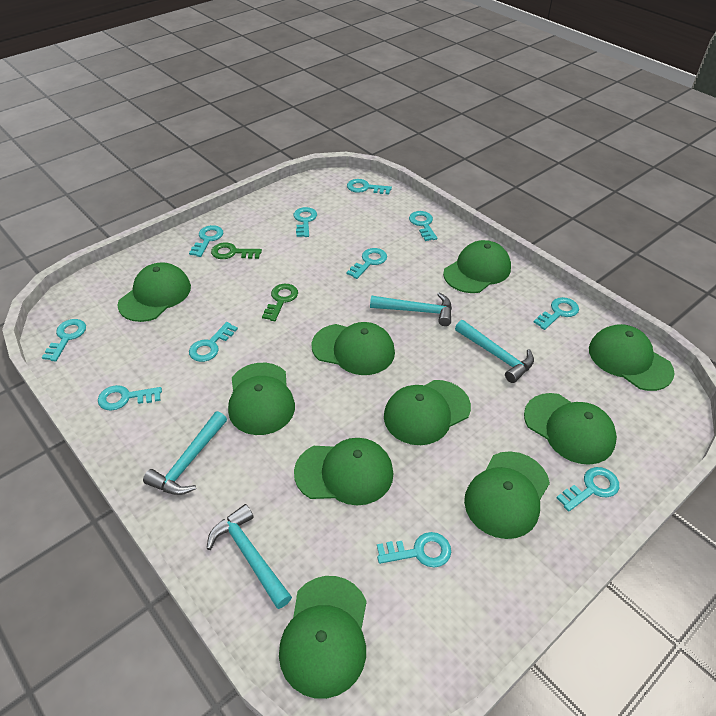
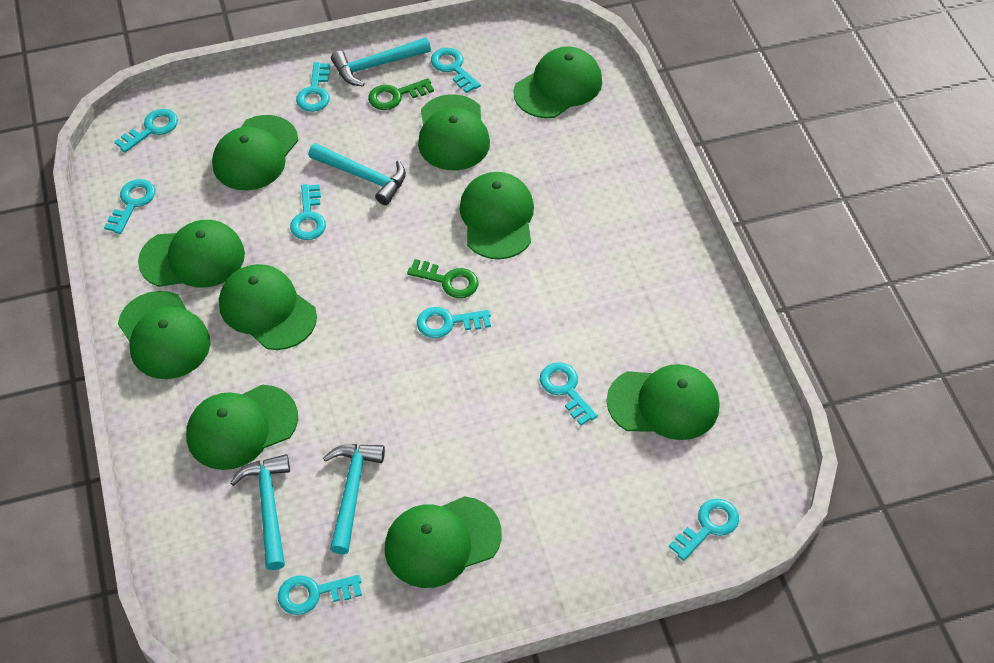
turquoise key: [42,319,86,362] [98,385,162,411] [189,225,223,257] [189,322,238,362] [294,207,317,237] [347,179,392,194] [347,248,387,279] [377,532,451,567] [409,211,438,241] [533,297,579,330] [557,467,619,512] = 11 -> [104,179,155,234] [114,109,178,153] [278,575,362,615] [290,184,326,240] [296,62,331,112] [417,307,491,338] [431,48,481,93] [540,362,598,426] [669,499,739,561] = 9

